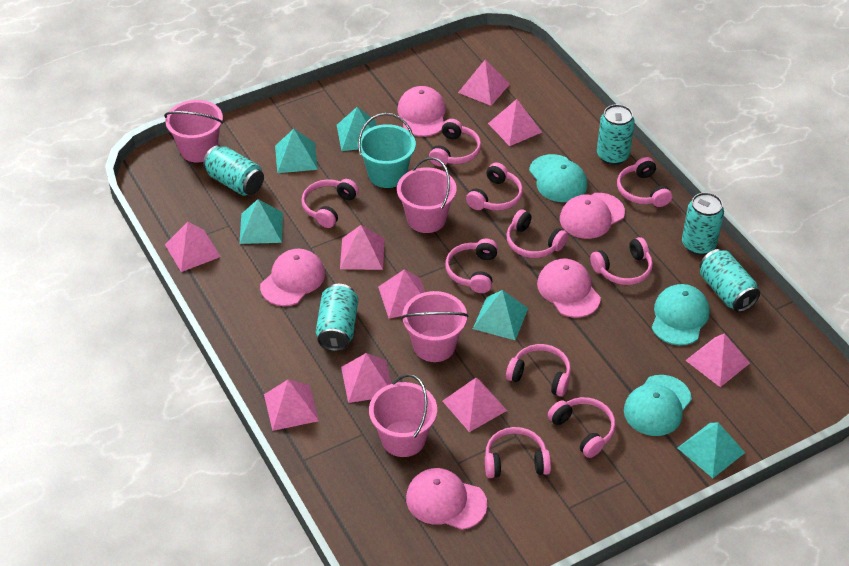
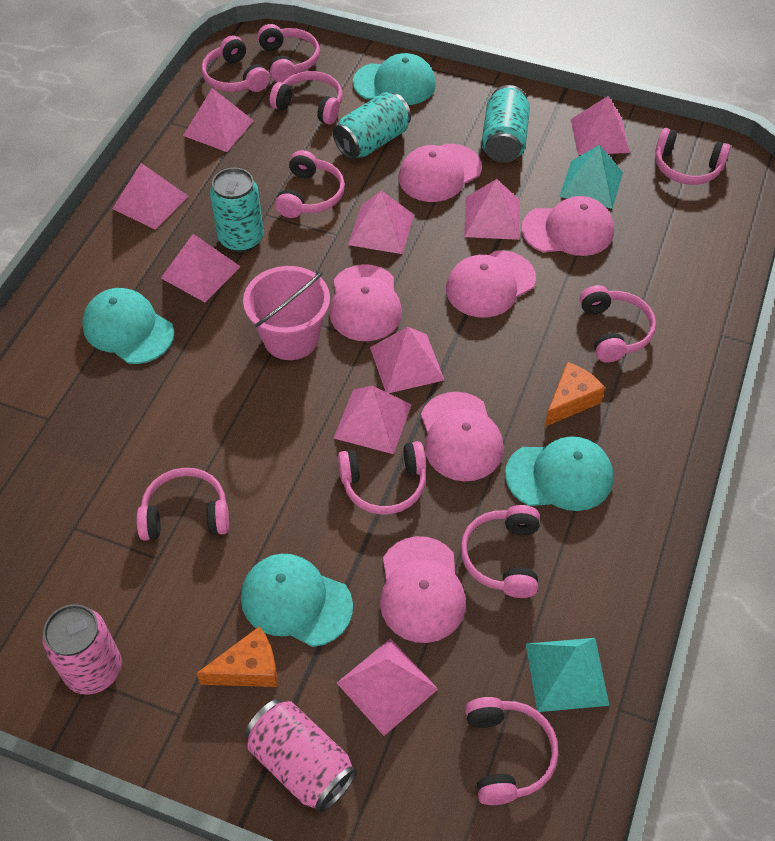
orange cheese: none = 0 -> [197,626,277,687] [545,362,605,427] = 2
pink bucket: [164,100,223,162] [369,374,437,457] [397,157,457,233] [401,291,468,362] = 4 -> [243,266,330,360] = 1
pink can: none = 0 -> [42,604,122,695] [244,699,357,813] = 2
pink cap: [260,249,325,306] [397,86,446,137] [406,468,487,530] [537,259,601,318] [560,193,625,239] = 5 -> [329,264,402,341] [380,536,466,643] [399,144,482,202] [421,392,504,481] [446,251,536,318] [521,196,614,256] = 6
turquoise bucket: [358,113,416,188] = 1 -> none = 0
turquoise can: [203,145,264,196] [316,284,358,351] [597,104,635,165] [682,192,724,255] [699,249,760,312] = 5 -> [210,168,264,253] [333,92,411,160] [482,85,530,163] = 3
turquoise cap: [529,154,587,202] [624,375,692,436] [652,284,710,345] = 3 -> [82,288,174,364] [241,554,353,647] [353,53,436,105] [505,436,613,511] = 4
turquoise pyramid: [239,199,283,244] [275,129,318,173] [337,107,376,151] [473,290,528,340] [678,422,745,478] = 5 -> [526,638,609,712] [559,145,623,209] = 2

